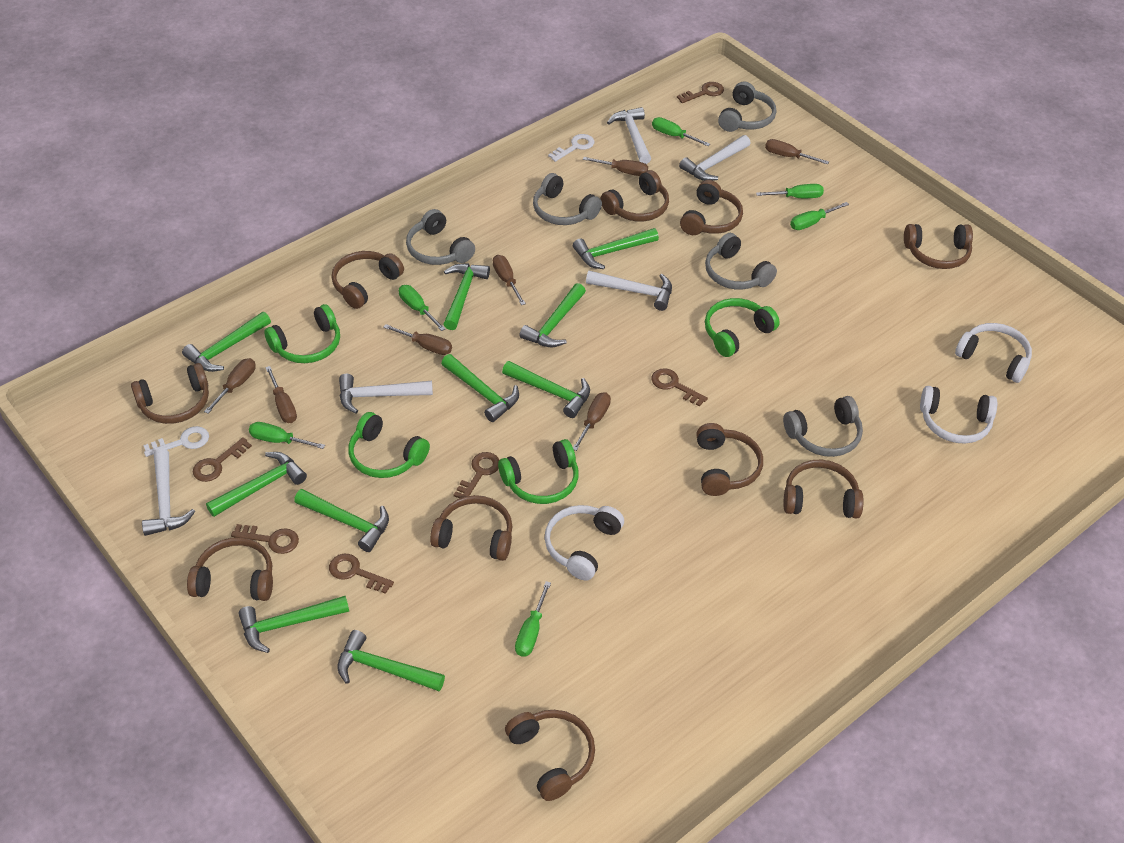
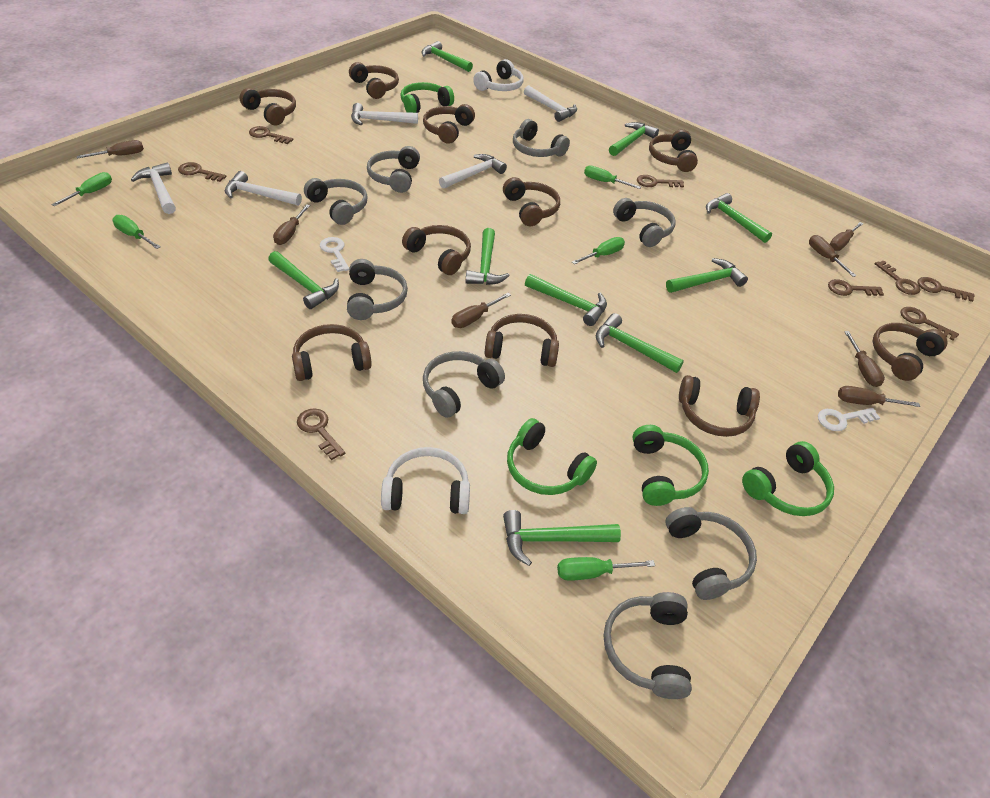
brown key: [193,437,252,482] [231,524,299,554] [329,554,394,594] [454,452,499,499] [651,368,708,407] [677,82,724,103] = 6 -> [178,162,227,182] [249,126,293,144] [297,408,345,460] [637,175,684,187] [828,279,884,296] [875,261,921,295] [900,307,959,341] [917,277,975,302] = 8
green hammer: [182,312,271,372] [206,452,307,517] [238,596,349,653] [294,489,389,552] [337,630,445,691] [441,354,519,422] [444,263,490,330] [502,361,590,418] [519,283,586,347] [573,228,659,269] = 10 -> [268,251,339,309] [421,41,473,72] [465,228,510,285] [503,510,621,566] [525,274,607,326] [596,313,684,373] [609,122,659,156] [666,258,748,293] [706,193,772,243] = 9
green screwdriver: [249,422,325,449] [399,285,445,331] [515,581,551,657] [652,117,710,146] [756,184,824,198] [790,202,849,230] = 6 -> [51,172,112,206] [112,215,161,249] [557,557,655,581] [572,237,625,264] [584,165,641,189] = 5
grey headphones: [406,209,475,265] [533,173,602,225] [705,233,777,289] [718,82,776,132] [783,396,863,457] = 5 -> [304,178,368,225] [347,259,408,320] [367,146,420,193] [423,351,505,418] [513,119,570,157] [604,592,692,699] [613,198,676,247] [665,507,757,600] = 8
white headphones: [545,505,624,581] [920,386,997,444] [955,323,1032,383] = 3 -> [381,447,470,514] [473,59,524,91] = 2

